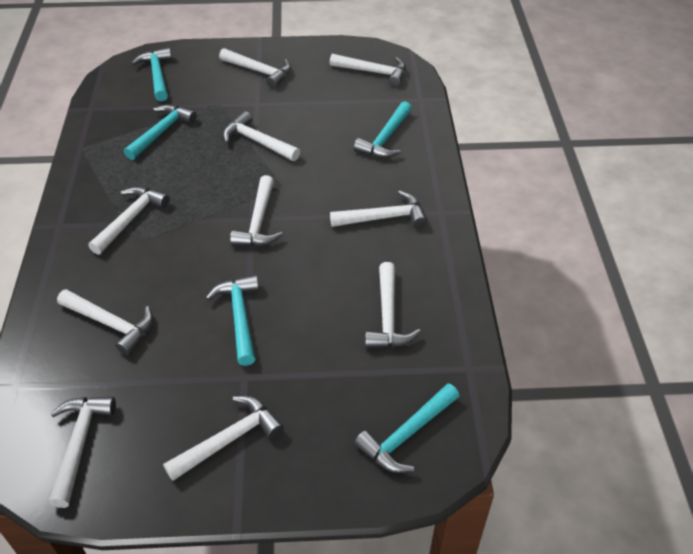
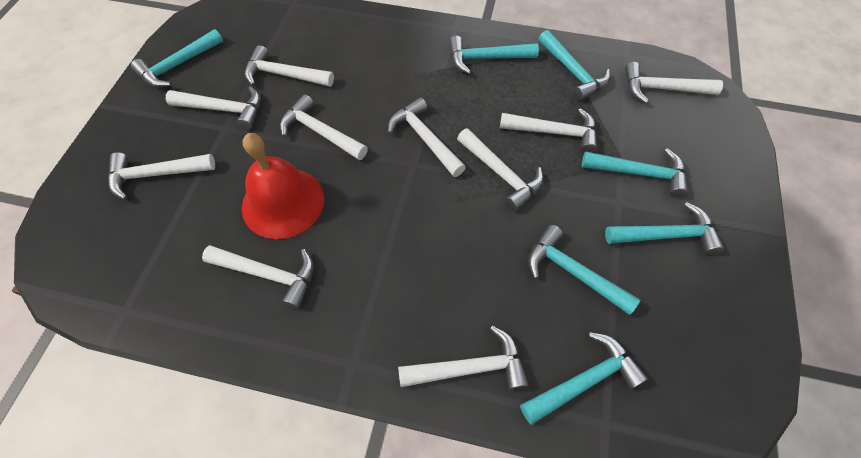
red bell: none = 0 -> [242,133,324,239] = 1
turquoise hammer: [124,104,197,160] [131,47,172,102] [206,275,259,366] [354,101,412,158] [354,383,460,473] = 5 -> [131,29,223,87] [449,36,539,74] [520,332,648,425] [528,225,640,315] [539,30,610,101] [582,148,688,198] [605,202,724,255] = 7

